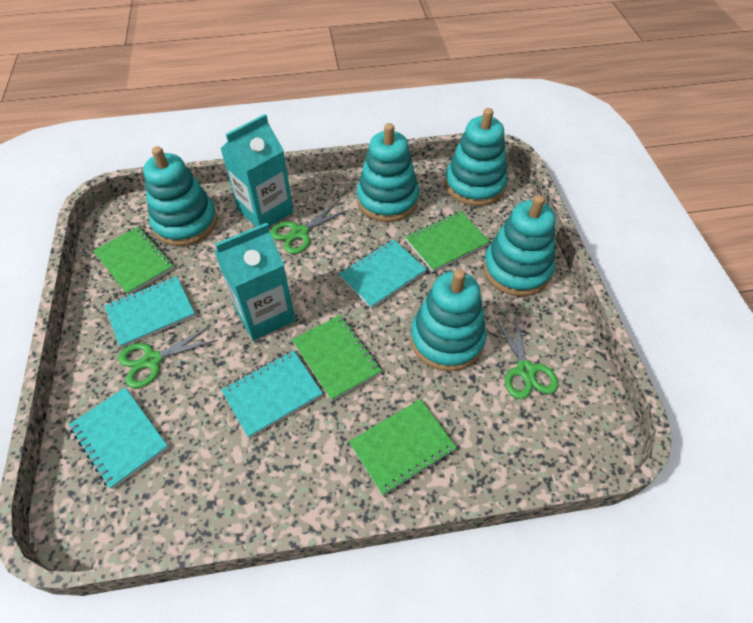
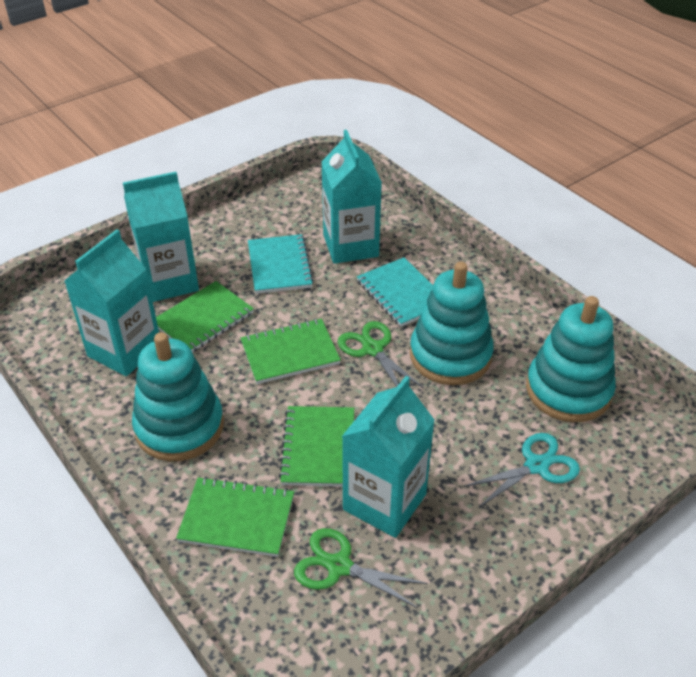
green scissors: [118,325,218,388] [270,201,349,254] [495,314,558,399] = 3 -> [294,528,428,608] [338,321,424,389] = 2
turquoise carton: [214,223,295,341] [220,114,294,227] = 2 -> [64,229,159,376] [123,172,199,302] [321,130,382,264] [342,376,435,538] = 4
turquoise notebook: [69,387,169,489] [104,276,195,348] [221,350,323,438] [339,239,427,309] = 4 -> [248,234,314,294] [357,257,433,327] = 2
turquoise scissors: none = 0 -> [463,433,580,507] = 1
turquoise stacking toy: [143,146,217,246] [357,123,419,222] [410,269,486,371] [445,108,507,206] [483,195,556,296] = 5 -> [132,332,224,461] [410,262,494,385] [526,296,616,422] = 3

